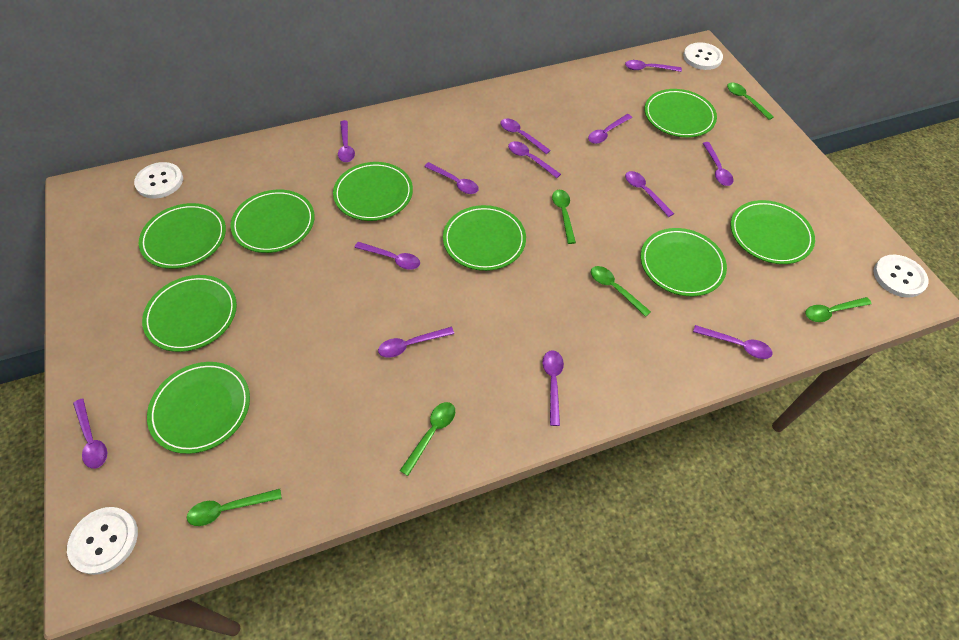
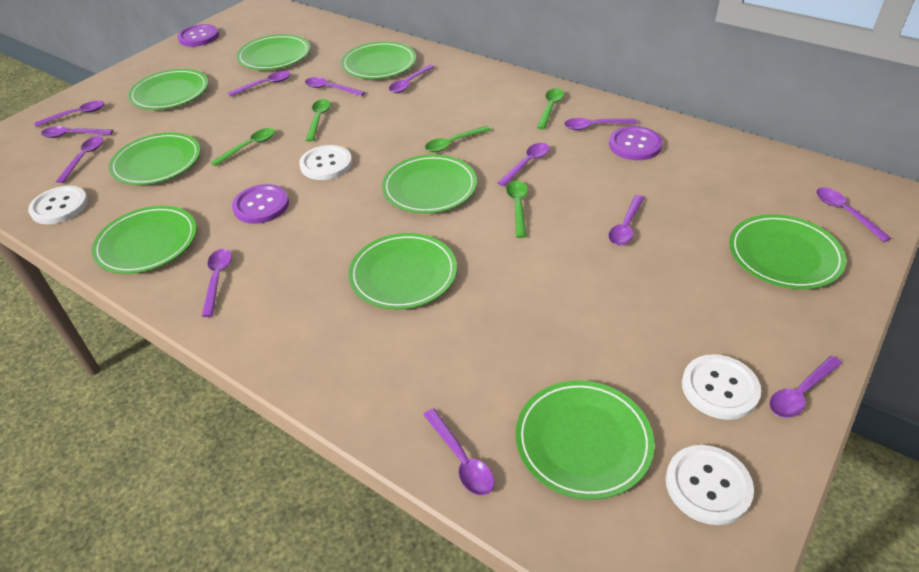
green spoon: [187,489,282,526] [400,402,455,476] [552,190,576,244] [591,266,651,317] [727,83,774,120] [805,297,872,322] = 6 -> [211,128,275,166] [306,99,331,142] [425,126,491,152] [506,180,528,238] [537,88,564,130] = 5
purple button: none = 0 -> [177,24,219,47] [232,184,289,224] [609,126,663,160] = 3

